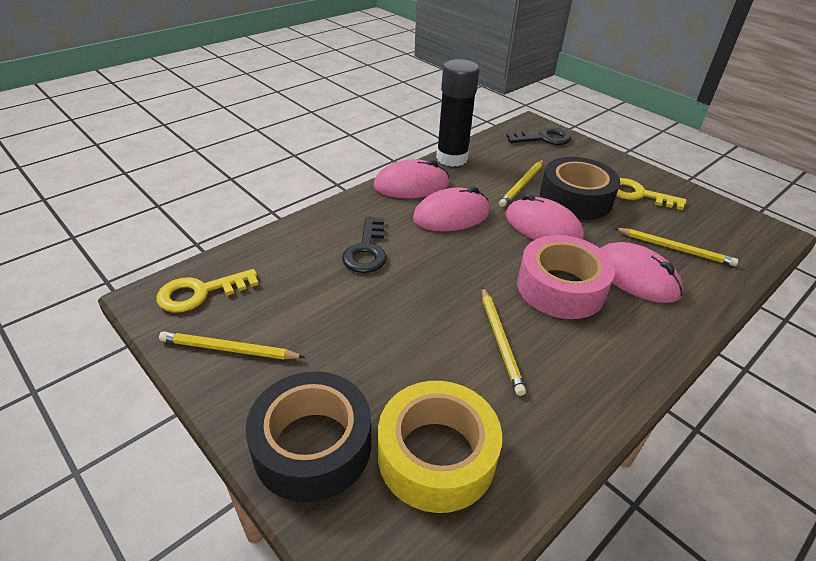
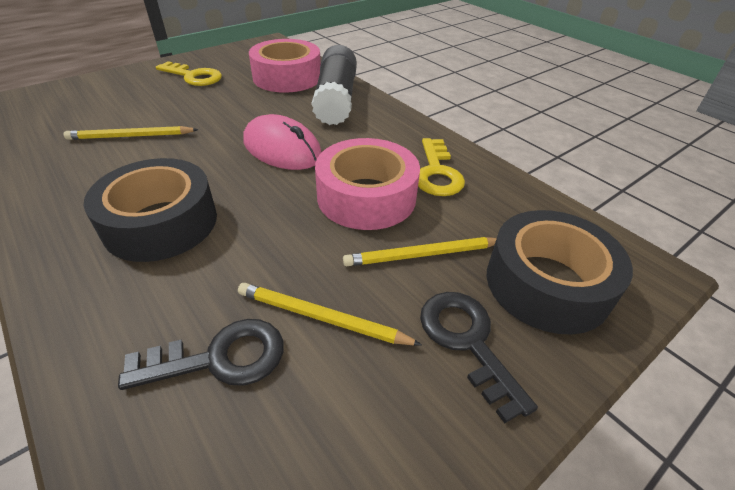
pink mouse: [374,159,449,198] [413,186,490,232] [505,194,584,240] [600,242,683,303] = 4 -> [244,114,321,170] = 1
pink tape: [517,235,615,319] = 1 -> [249,39,321,93] [315,138,420,230] = 2
yellow pencil: [159,331,305,360] [482,287,526,396] [499,160,544,207] [614,228,738,266] = 4 -> [63,126,199,140] [238,283,422,346] [343,237,497,266] = 3
yellow tape: [378,381,502,513] = 1 -> none = 0

